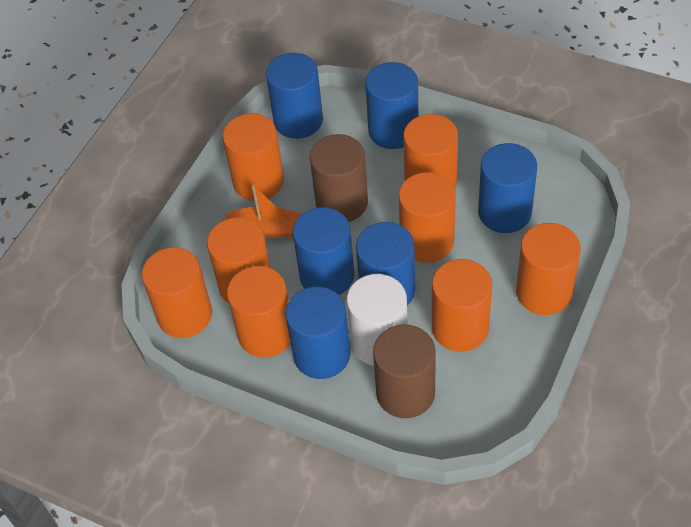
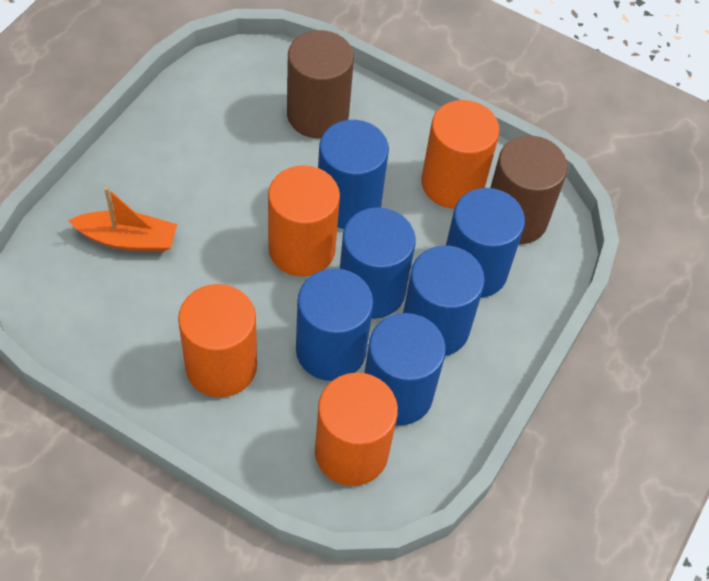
orange cylinder: [142,247,212,338] [207,217,271,303] [223,113,284,201] [227,266,291,358] [399,172,456,263] [403,114,458,189] [432,259,492,352] [516,223,581,315] = 8 -> [178,284,257,397] [268,165,340,277] [315,373,398,486] [421,100,500,209] = 4
white cylinder: [347,274,408,366] = 1 -> none = 0

